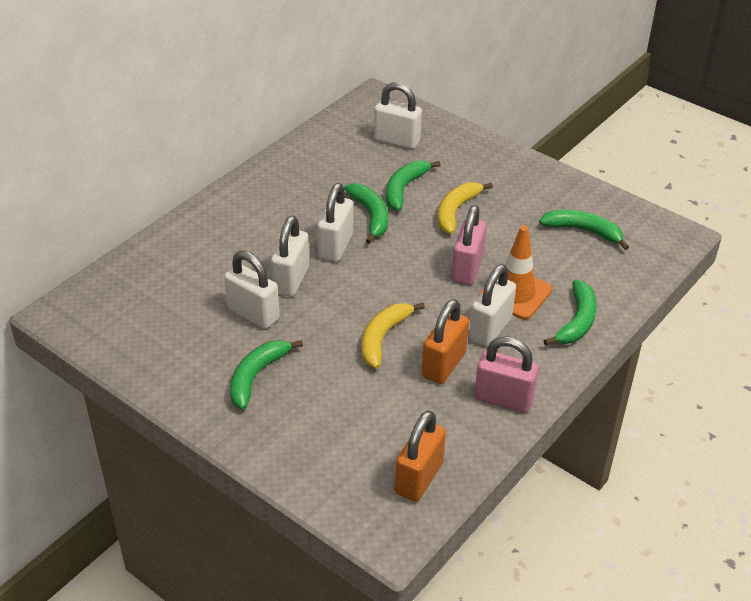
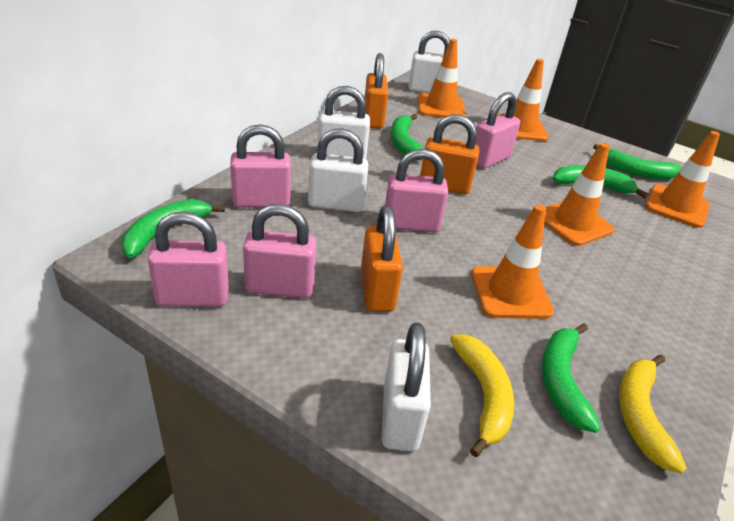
orange padlock: [395,410,446,502] [422,299,469,384] = 2 -> [361,205,403,312] [364,53,388,129] [420,114,479,194] = 3
orange traffic cone: [479,225,552,319] = 1 -> [418,39,466,118] [471,204,554,319] [497,59,548,141] [544,143,614,246] [645,131,720,228] = 5
pink padlock: [451,205,486,285] [474,336,539,413] = 2 -> [148,211,229,307] [230,124,291,208] [243,204,317,298] [385,149,448,232] [475,92,520,169] = 5
white padlock: [224,251,280,329] [271,216,309,297] [317,183,353,262] [374,82,422,149] [469,264,516,347] = 5 -> [308,128,369,212] [317,86,370,159] [382,322,431,451] [408,31,450,93] = 4

